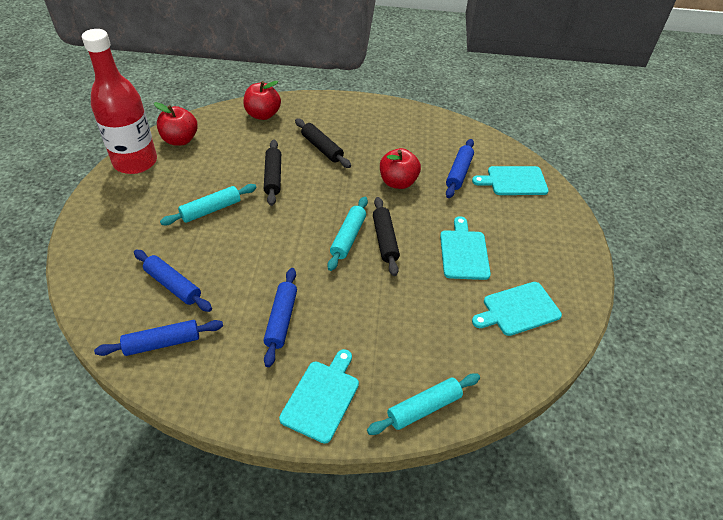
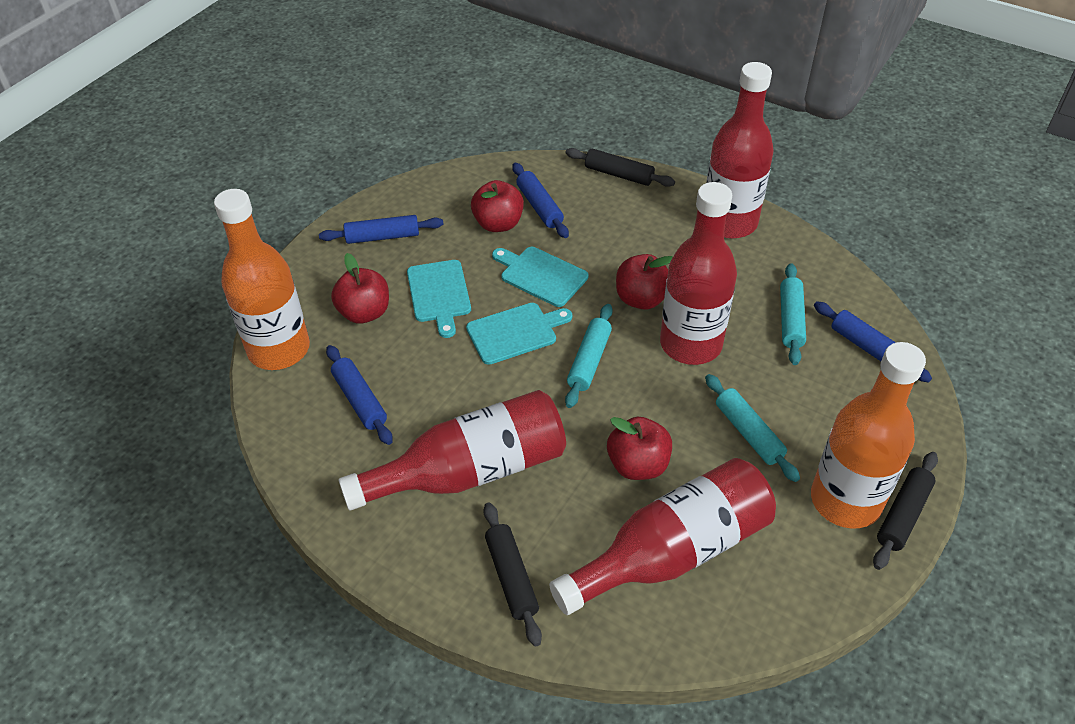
orange bottle: none = 0 -> [214,189,310,370] [811,342,926,529] = 2
red apple: [154,102,198,146] [243,81,281,120] [380,148,421,189] = 3 -> [331,253,389,324] [471,180,524,232] [607,417,672,480] [616,254,673,310] = 4
red bottle: [82,29,157,174] = 1 -> [339,390,566,511] [549,458,776,615] [660,182,737,365] [706,62,773,239] = 4
turquoise cutting board: [279,349,359,444] [440,216,491,280] [472,166,549,195] [472,282,562,336] = 4 -> [407,260,471,338] [466,303,572,365] [492,247,588,307] = 3

